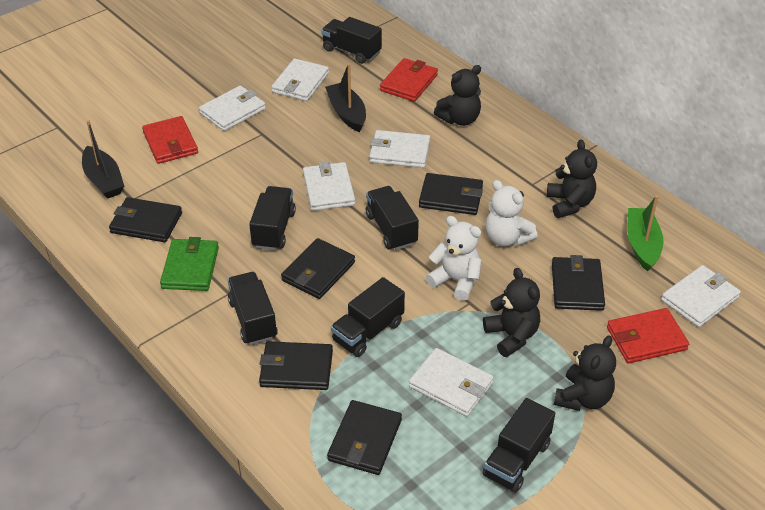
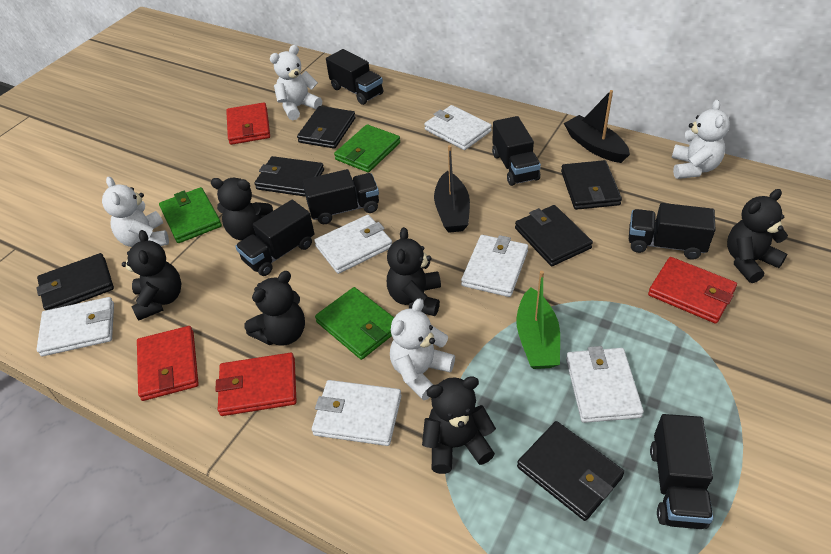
black teddy bear: [434,65,481,126] [483,268,540,357] [547,139,597,218] [554,335,616,411] = 4 -> [122,230,182,321] [211,178,273,241] [244,271,305,346] [387,227,441,316] [422,376,496,474] [727,189,788,283] = 6
green wallet: [160,237,219,291] = 1 -> [159,187,222,243] [315,287,394,360] [334,124,400,172] = 3
red wallet: [142,116,198,164] [380,58,438,102] [607,308,689,363] = 3 -> [137,326,199,401] [215,353,297,416] [226,102,270,145] [648,257,737,324] = 4
white teddy bear: [426,216,482,301] [485,180,537,247] = 2 -> [102,177,169,247] [270,45,322,120] [390,298,455,400] [672,99,730,179] = 4

